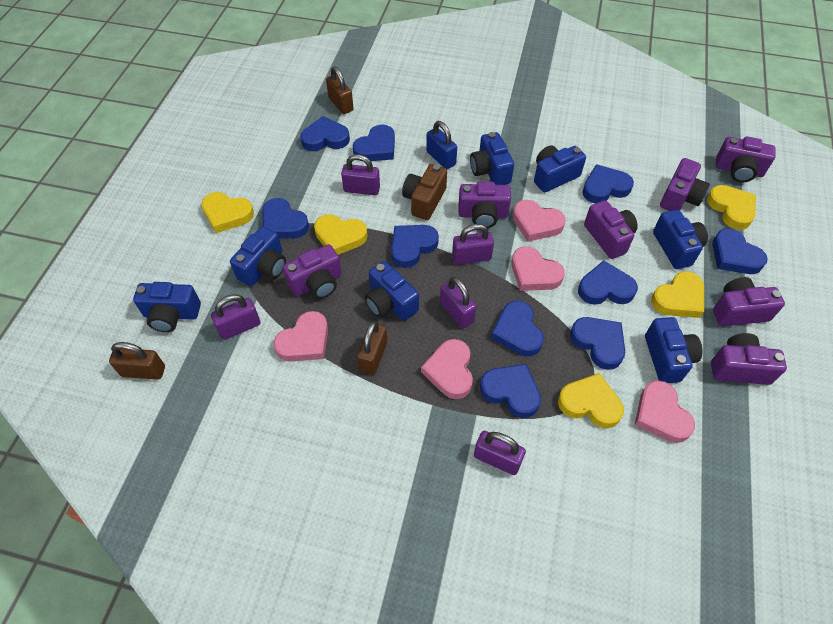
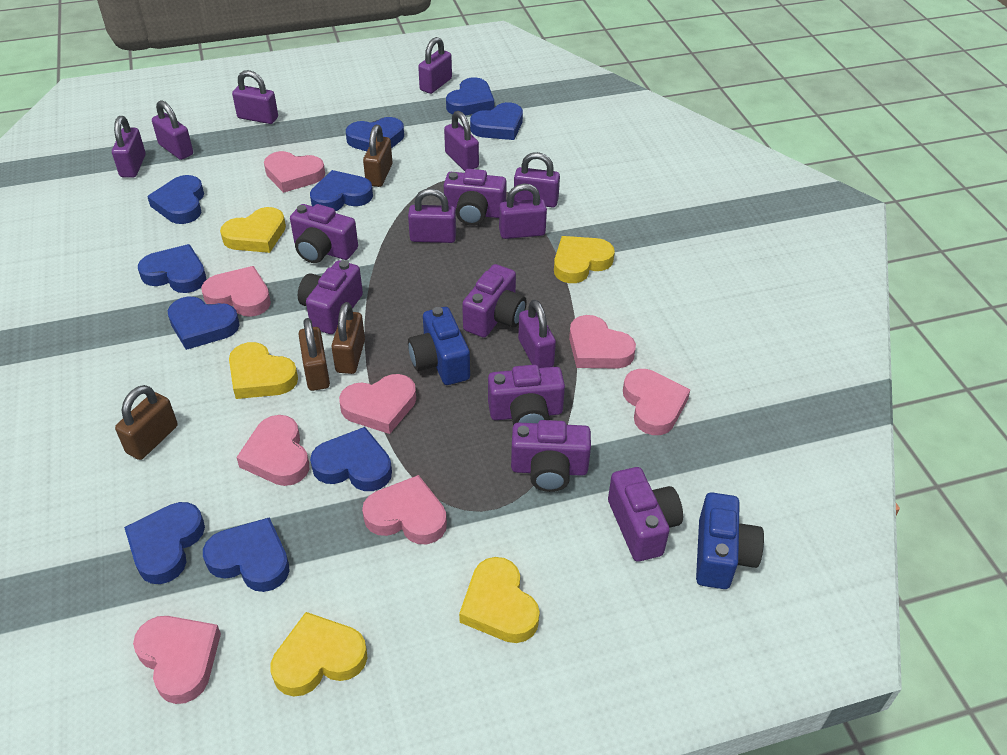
blue camera: [133,282,201,332] [230,226,286,286] [365,261,419,321] [470,132,514,185] [534,145,586,192] [645,317,702,383] [653,210,708,269] = 7 -> [408,307,470,385] [696,492,764,589] = 2
blue padlock: [426,121,457,169] = 1 -> none = 0
brown camera: [402,164,447,220] = 1 -> none = 0
brown padlock: [109,342,165,380] [326,67,354,114] [357,321,387,375] = 3 -> [115,385,178,460] [298,318,330,391] [331,302,365,374] [363,125,392,187] = 4
pink heart: [273,311,328,362] [421,339,473,399] [511,246,565,291] [512,200,566,242] [635,380,695,443] = 5 -> [133,616,221,704] [202,266,271,317] [236,415,309,486] [264,151,325,193] [339,374,416,434] [362,475,447,544] [569,315,636,369] [623,369,690,435] = 8
purple padlock: [211,294,261,340] [341,154,380,195] [440,277,477,328] [452,224,494,265] [474,431,526,475] = 5 -> [112,116,146,178] [152,100,193,160] [232,70,278,124] [408,188,456,243] [418,37,452,94] [444,111,479,171] [499,183,547,239] [514,152,560,208] [518,299,556,368] = 9

